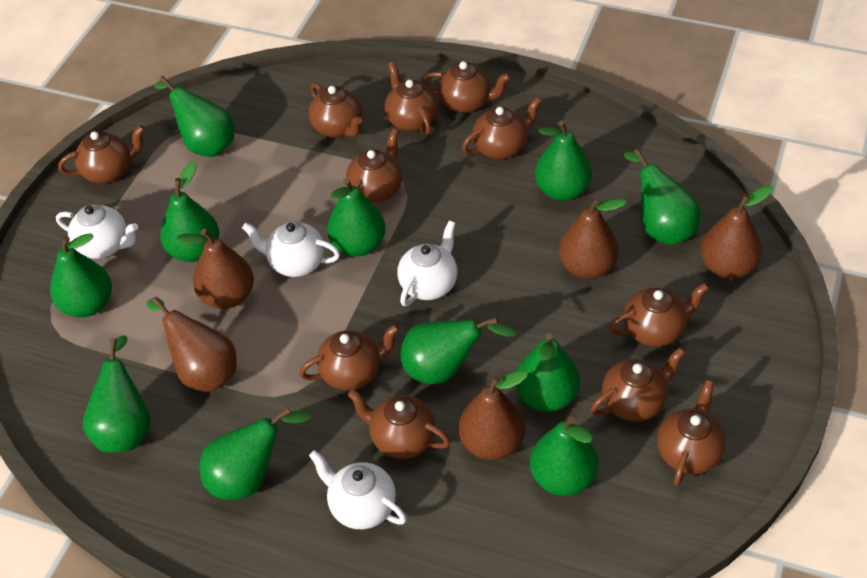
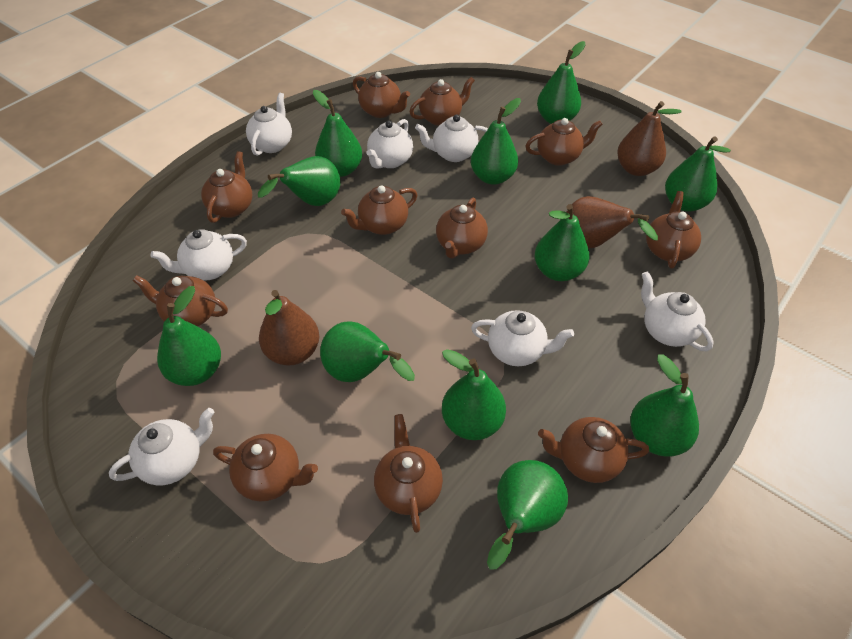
brown pear: [146,297,237,392] [176,229,254,309] [458,370,529,460] [558,197,627,279] [700,185,773,279] = 5 -> [259,290,319,366] [566,196,658,249] [617,101,682,176] = 3
white teapot: [56,204,138,259] [242,221,340,277] [309,450,407,529] [397,220,457,306] = 4 -> [109,408,214,485] [151,229,247,281] [246,93,292,156] [366,119,413,169] [415,115,488,162] [471,310,574,366] [641,271,714,351] = 7

